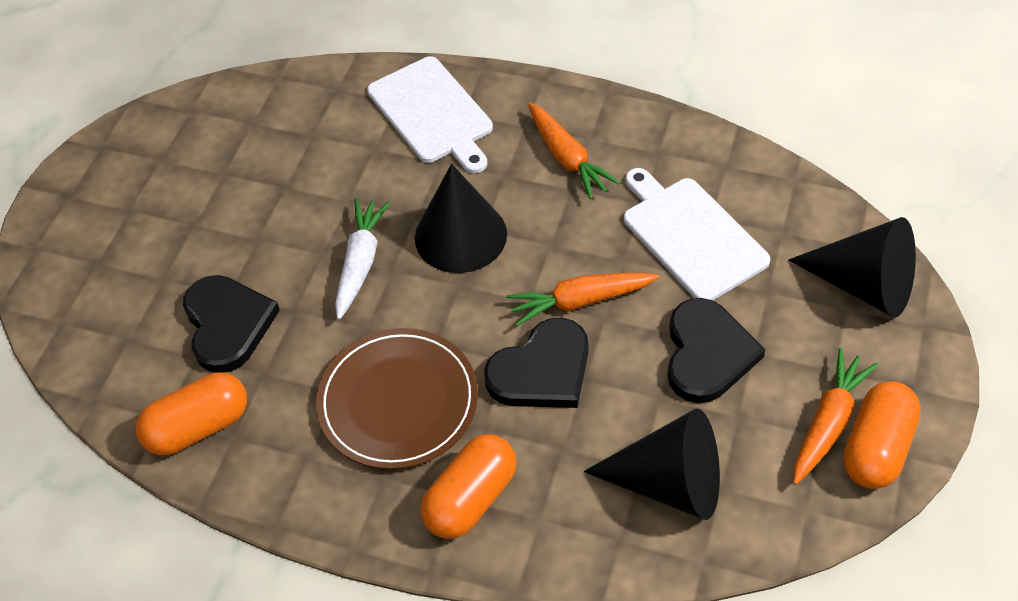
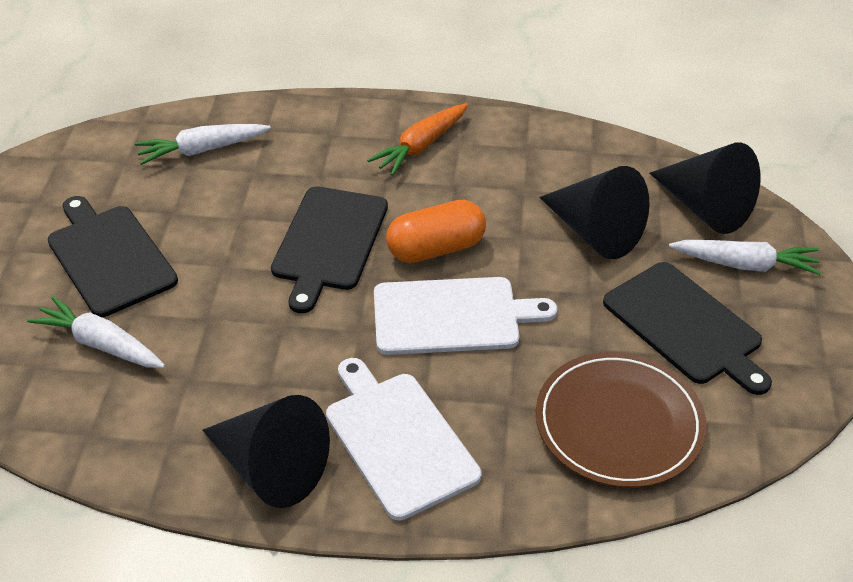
black cutting board: none = 0 -> [48,196,178,317] [271,186,388,313] [603,262,772,395] = 3
black heart: [183,275,280,373] [484,317,588,408] [667,298,765,403] = 3 -> none = 0
orange capsule: [136,373,247,455] [421,434,517,539] [843,381,921,489] = 3 -> [386,200,486,263] = 1
orange carrot: [506,273,659,326] [528,103,620,199] [793,348,878,485] = 3 -> [367,103,468,176] = 1
white carrot: [335,198,391,320] = 1 -> [27,296,165,368] [135,124,271,165] [669,240,822,275] = 3

